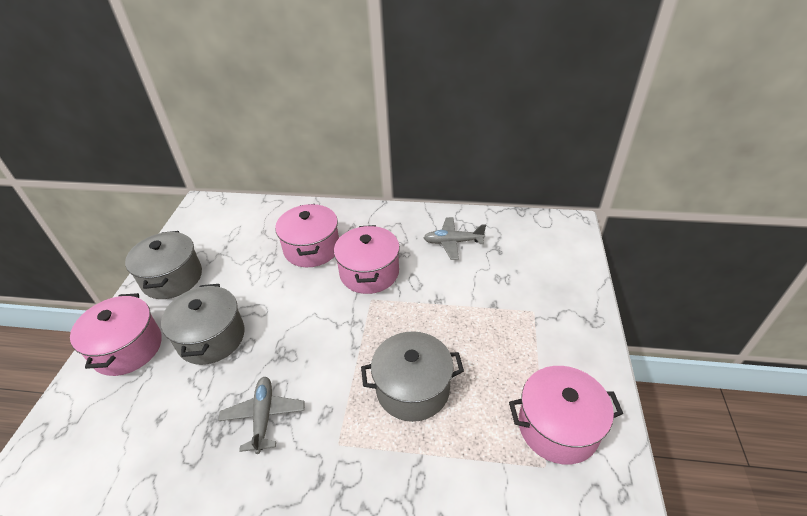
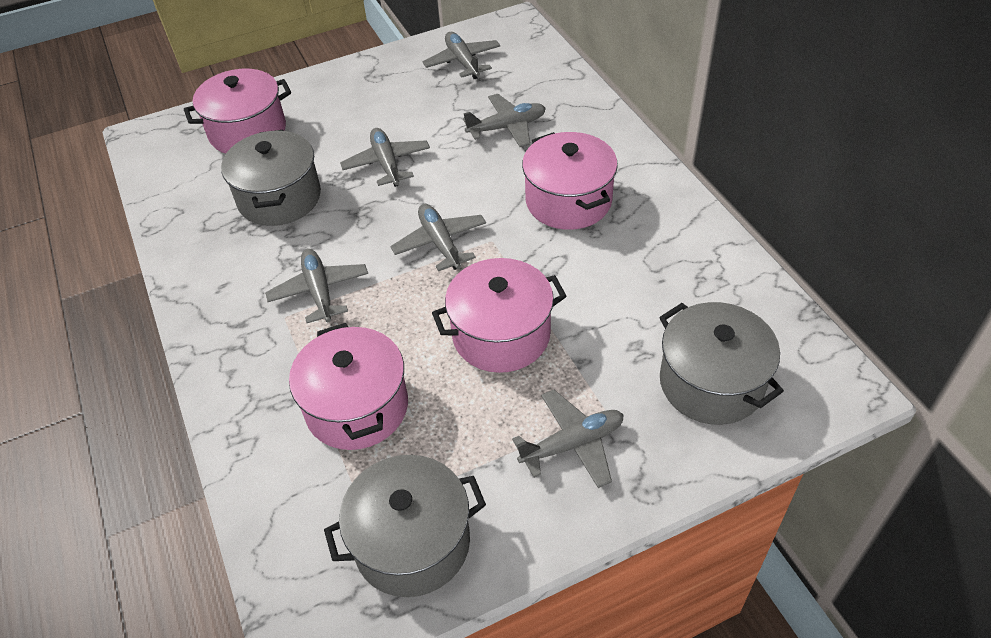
grey plane: [218,377,305,454] [424,217,486,260] = 2 -> [265,249,368,323] [340,128,430,187] [391,204,486,271] [423,32,501,79] [463,94,546,147] [512,390,624,488] = 6

